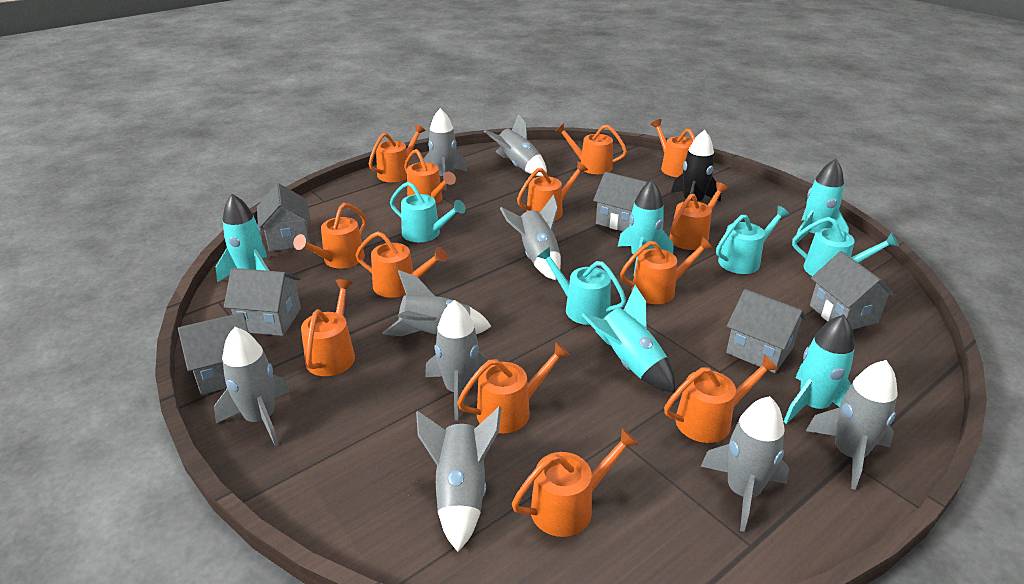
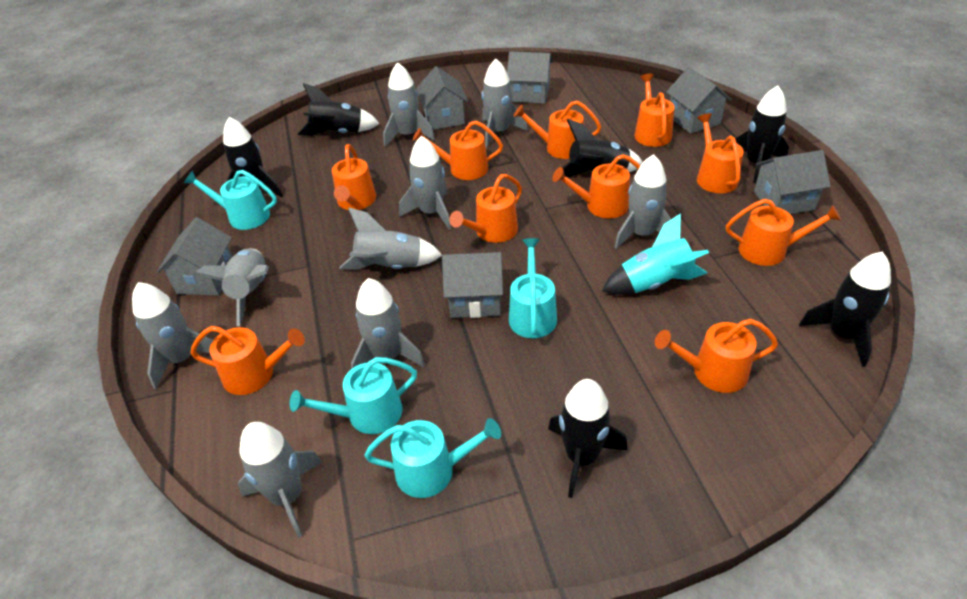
black rocket: [671,130,721,202] = 1 -> [223,117,283,197] [298,83,380,136] [548,379,627,498] [562,119,643,177] [735,86,789,183] [799,252,891,367] = 6
orange watering can: [293,203,366,268] [301,279,355,376] [356,231,448,298] [369,124,426,182] [404,149,456,204] [457,342,570,433] [512,428,639,537] [517,162,588,221] [555,123,627,174] [620,237,713,304] [651,119,695,177] [664,354,779,443] [669,182,729,250] = 13 -> [190,326,305,395] [332,144,376,210] [413,121,503,180] [450,174,522,243] [513,100,601,159] [552,154,640,218] [634,74,675,147] [655,319,778,393] [697,113,744,193] [726,199,841,266] = 10
turquoise rocket: [216,194,269,283] [582,285,675,393] [617,180,673,274] [783,314,855,424] [796,159,849,244] = 5 -> [602,213,709,295] = 1

